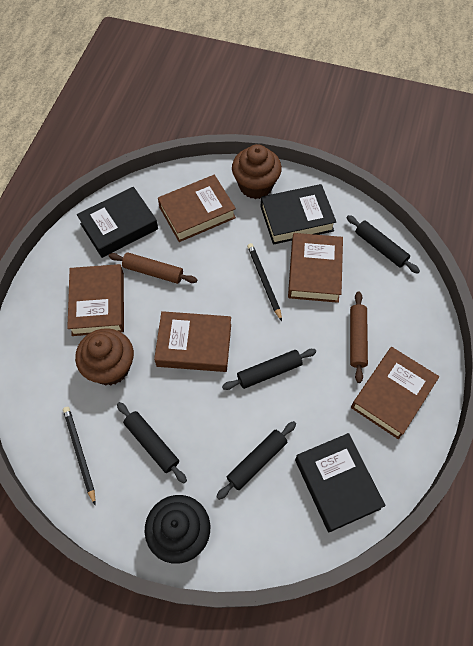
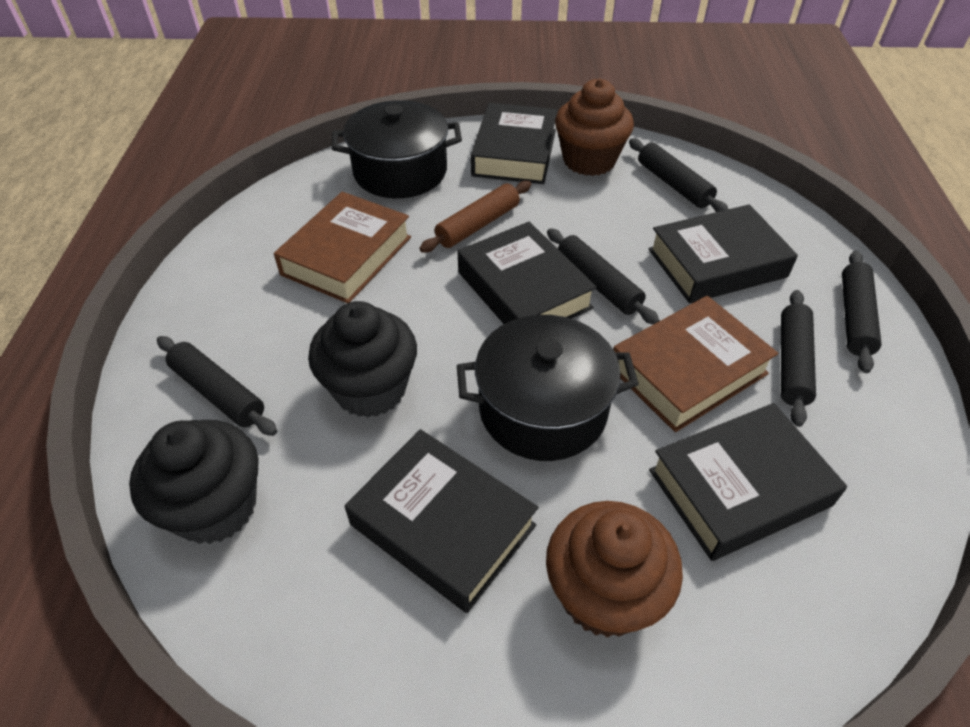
black book: [77,187,158,258] [260,184,336,245] [295,433,386,532] = 3 -> [345,429,539,613] [458,222,597,324] [471,103,558,184] [648,204,798,303] [649,403,847,561] = 5
black cupcake: [145,495,210,564] = 1 -> [129,420,259,544] [308,301,417,418] = 2
black pencil: [63,407,96,505] [247,243,282,321] = 2 -> none = 0
black pot: none = 0 -> [332,100,462,198] [457,315,639,461] = 2
black rolling pin: [117,402,187,483] [216,421,296,500] [222,349,316,390] [347,215,420,274] = 4 -> [157,336,277,436] [547,228,660,325] [629,138,728,212] [781,290,816,427] [842,251,881,373] = 5
brown book: [67,264,124,336] [154,311,231,372] [158,175,236,242] [288,233,343,303] [351,347,439,439] = 5 -> [274,192,411,303] [613,296,778,432] = 2
brown rolling pin: [109,253,197,284] [350,291,368,383] = 2 -> [419,181,531,253] = 1

